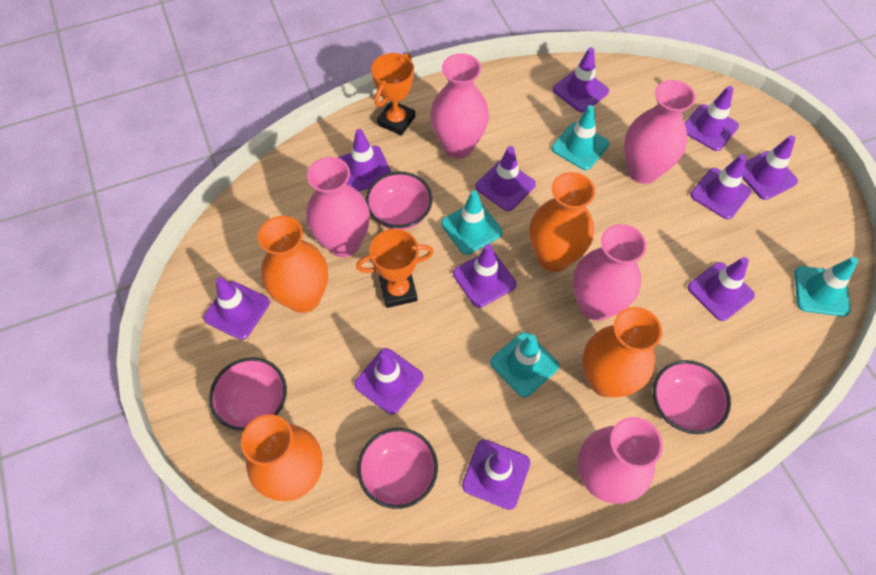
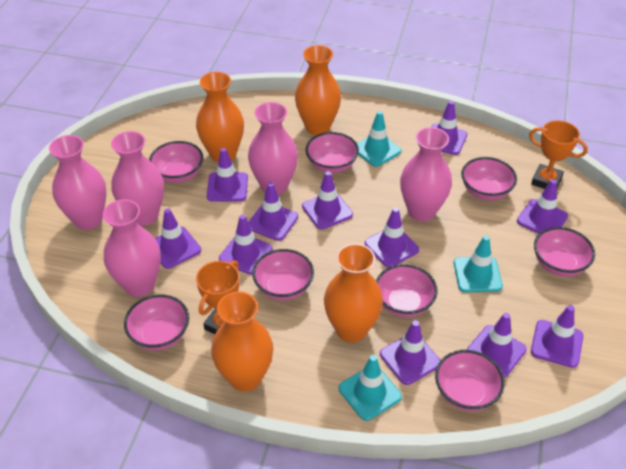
pink bowl: [209,357,287,431] [357,428,438,509] [366,172,433,230] [653,360,731,434] = 4 -> [124,295,189,350] [149,141,203,183] [252,249,314,301] [305,132,359,173] [376,264,438,317] [435,350,505,411] [461,157,517,200] [534,227,595,277] = 8
turquoise traffic cone: [441,190,503,255] [490,332,559,397] [552,105,609,170] [794,257,858,317] = 4 -> [339,355,402,421] [357,111,401,167] [454,235,503,292] = 3

